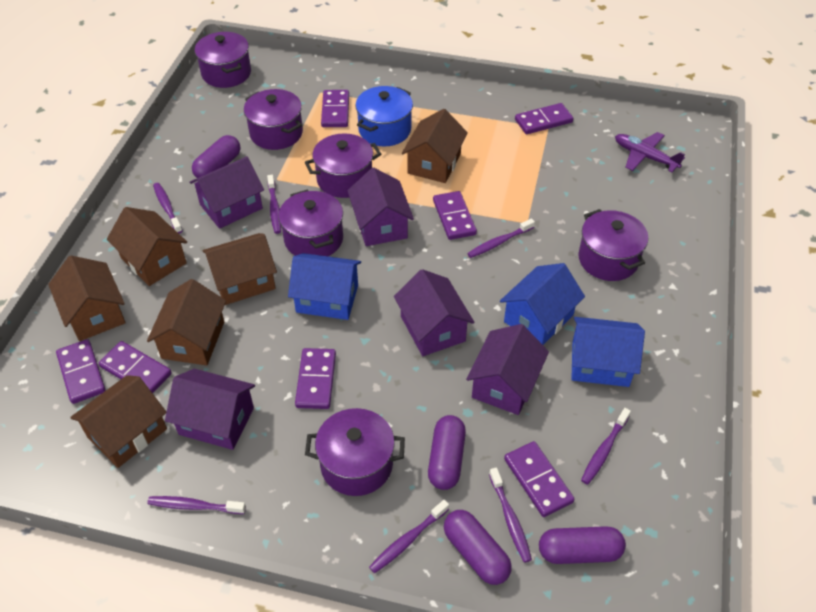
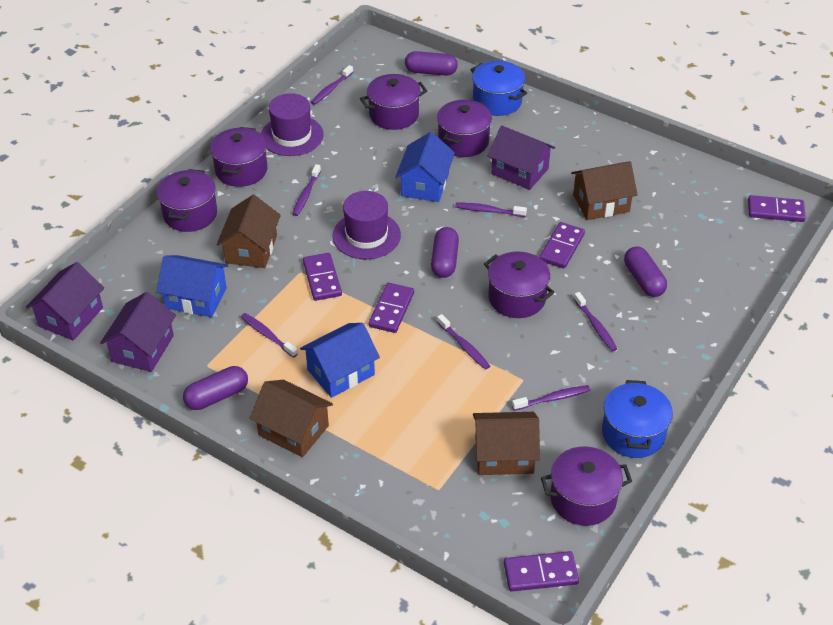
blue pot: [355,86,413,146] = 1 -> [470,61,527,116] [602,380,673,458] = 2
brown house: [48,256,125,341] [70,375,167,468] [107,207,187,286] [147,279,226,365] [202,233,277,305] [402,109,468,183] = 6 -> [217,195,281,268] [249,380,333,457] [473,412,540,475] [571,161,638,220] = 4
purple domino: [56,339,106,404] [99,341,172,393] [295,348,336,409] [321,90,349,127] [433,191,477,240] [504,441,574,517] [515,103,574,134] = 7 -> [303,253,342,301] [369,283,414,333] [504,551,579,592] [539,222,585,269] [748,195,806,222] = 5
purple hat: none = 0 -> [261,93,324,156] [332,191,401,259] = 2
purple house: [165,369,255,450] [190,156,264,229] [347,167,414,246] [394,269,474,356] [466,324,549,415] = 5 -> [26,262,104,340] [100,292,176,372] [488,126,555,190] = 3
purple plane: [615,132,685,172] = 1 -> none = 0

